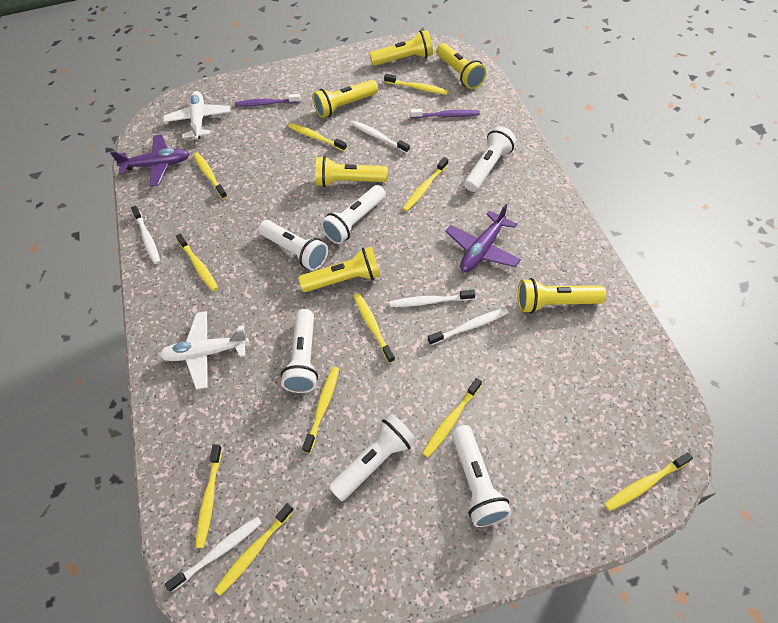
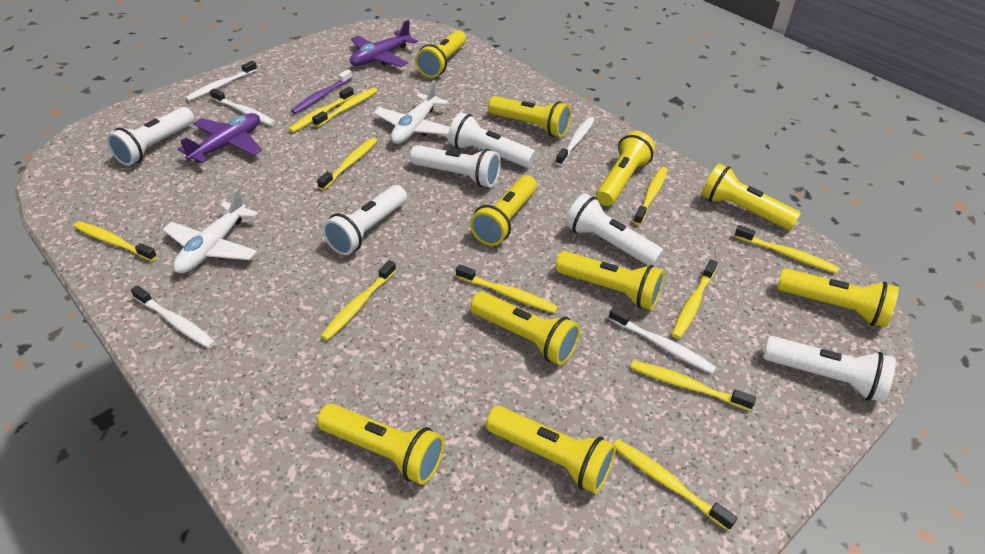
purple toothbrush: [235,94,301,107] [410,109,480,118] = 2 -> [291,69,352,114] = 1
yellow flashlight: [298,246,381,292] [313,80,378,118] [315,156,388,187] [369,30,433,66] [436,43,487,89] [518,278,606,313] = 6 -> [317,404,444,485] [415,30,466,78] [470,175,537,246] [470,292,580,365] [486,406,616,494] [488,96,571,137] [555,251,664,310] [596,131,655,206] [701,163,801,230] [777,268,899,327] = 10

